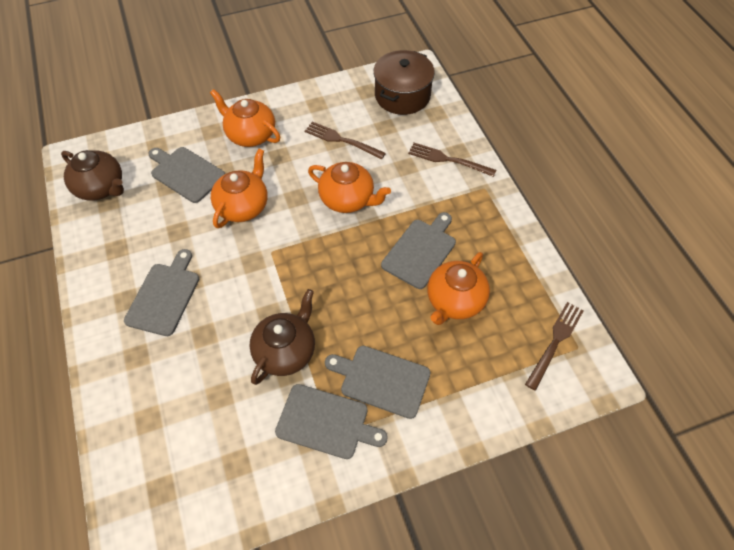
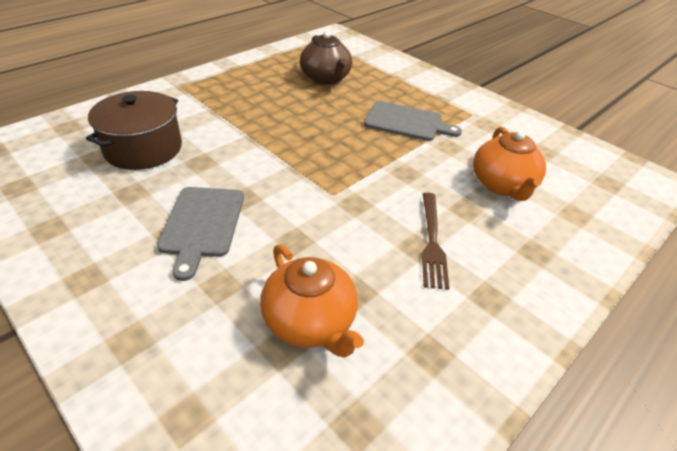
brown fork: [305,121,386,159] [408,143,496,177] [525,302,584,391] = 3 -> [422,193,449,290] = 1
brown teapot: [61,150,124,201] [249,289,315,385] = 2 -> [300,31,352,85] = 1
grey cutting board: [124,249,199,336] [148,147,225,203] [275,384,388,459] [325,346,431,419] [381,212,456,289] = 5 -> [157,187,244,281] [364,101,462,141] = 2
orange teapot: [210,89,280,147] [211,149,268,228] [308,162,391,213] [427,252,490,325] = 4 -> [260,244,364,358] [473,127,546,201] = 2

